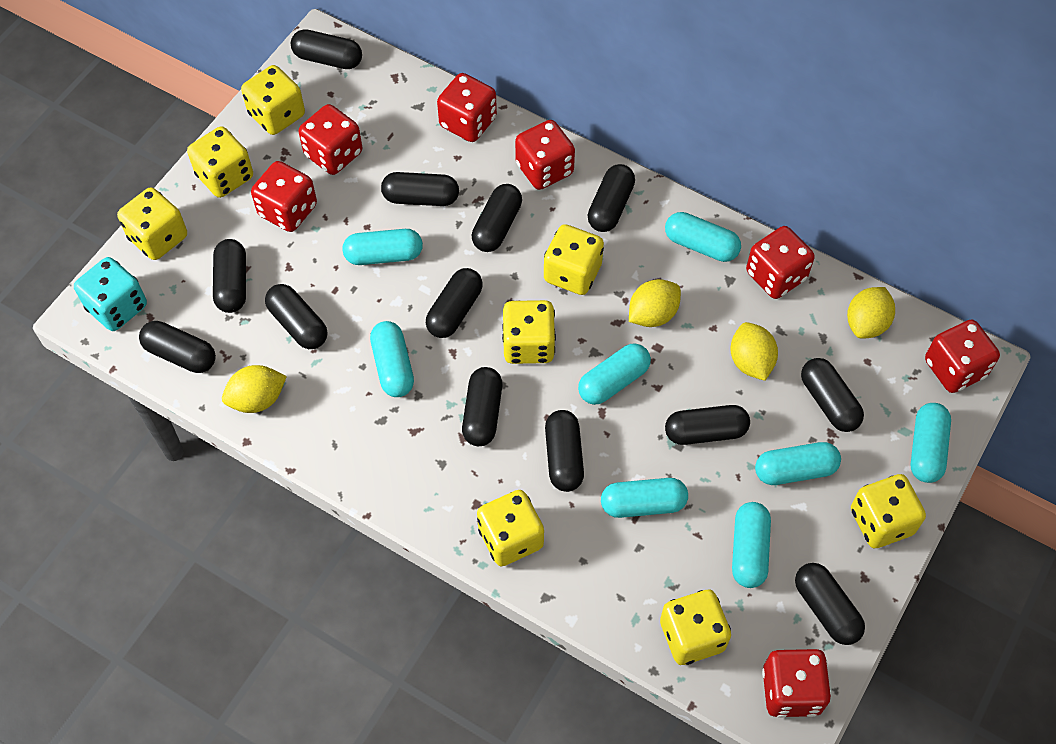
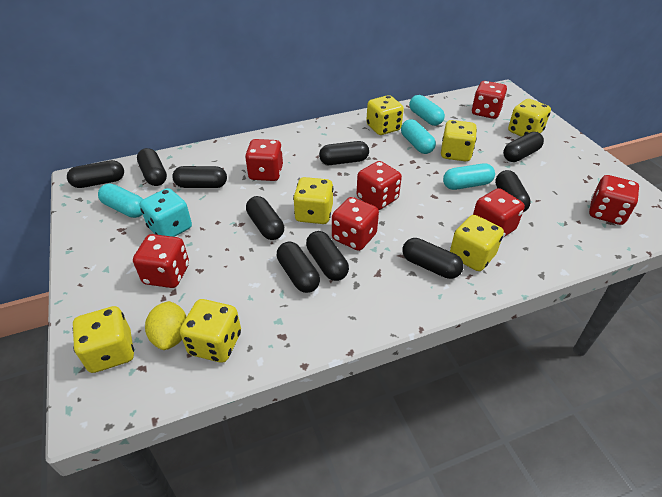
black capsule: [139,321,216,373] [213,239,246,313] [265,284,327,349] [291,29,362,69] [381,172,459,206] [426,268,483,338] [462,367,502,446] [472,184,522,252] [545,410,584,492] [588,164,635,232] [665,405,750,445] [795,563,865,645] [801,358,864,432] = 13 -> [67,160,124,188] [137,148,167,186] [172,166,227,188] [246,196,284,240] [277,242,320,293] [306,231,349,281] [319,141,369,165] [402,238,464,279] [495,170,531,212] [503,132,544,162] = 10
turquoise capsule: [342,229,423,265] [370,321,414,397] [578,343,651,405] [601,478,688,518] [665,212,741,262] [732,502,771,588] [755,442,841,485] [911,403,951,483] = 8 -> [98,184,143,218] [401,119,436,154] [409,95,445,126] [443,163,495,190] = 4
yellow dice: [117,187,187,260] [187,126,253,198] [241,65,305,135] [477,490,544,566] [502,300,556,364] [544,224,604,295] [660,589,731,665] [851,474,926,548] = 8 -> [72,306,134,373] [180,299,241,363] [293,177,333,224] [366,95,404,135] [441,120,477,161] [450,215,504,271] [508,99,551,137] = 7
yellow lemon: [222,365,287,413] [629,279,681,327] [731,322,778,381] [847,287,895,338] = 4 -> [145,301,186,350] = 1

